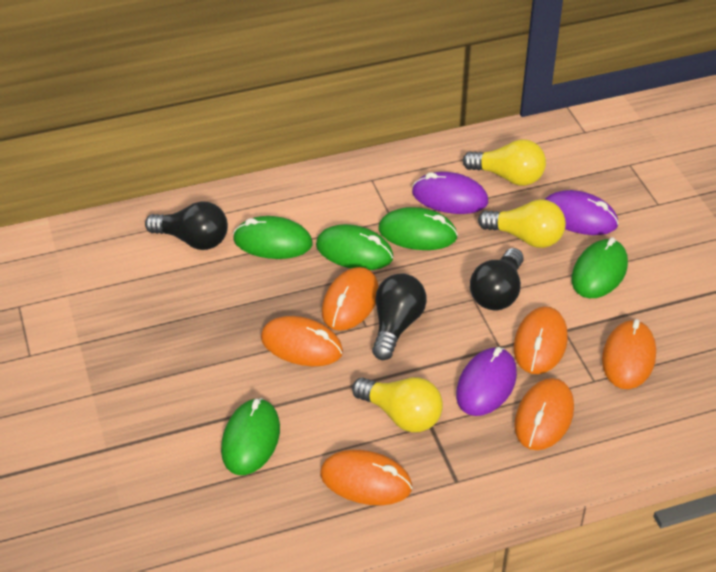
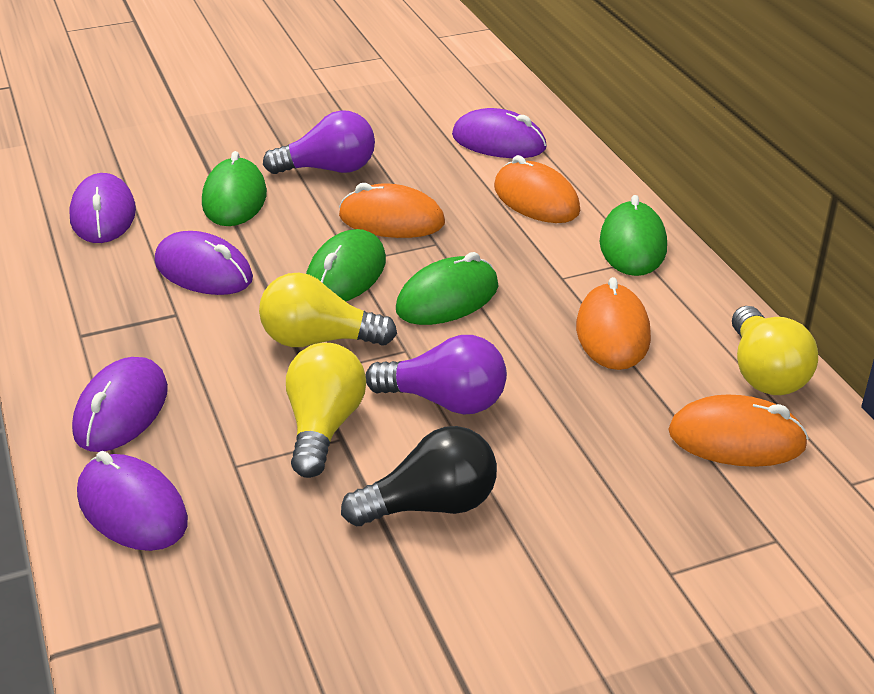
black light bulb: [145,201,228,250] [372,273,427,360] [470,248,523,310] = 3 -> [341,426,497,526] = 1
green mouse: [221,398,280,475] [233,216,313,259] [316,224,393,270] [379,207,458,250] [571,237,628,298] = 5 -> [202,151,267,226] [306,229,386,301] [396,252,498,325] [600,195,667,276] = 4
orange mouse: [261,316,343,366] [320,450,412,505] [322,267,379,331] [514,306,568,374] [514,378,574,450] [602,319,656,389] = 6 -> [339,183,445,238] [494,155,580,223] [576,277,651,370] [668,395,809,467] = 4
purple light bulb: none = 0 -> [263,110,375,174] [365,335,507,415] = 2
purple mouse: [412,172,488,214] [456,347,517,416] [545,190,619,235] = 3 -> [69,173,136,243] [72,357,168,452] [77,451,188,551] [155,231,253,295] [452,108,547,158] = 5

